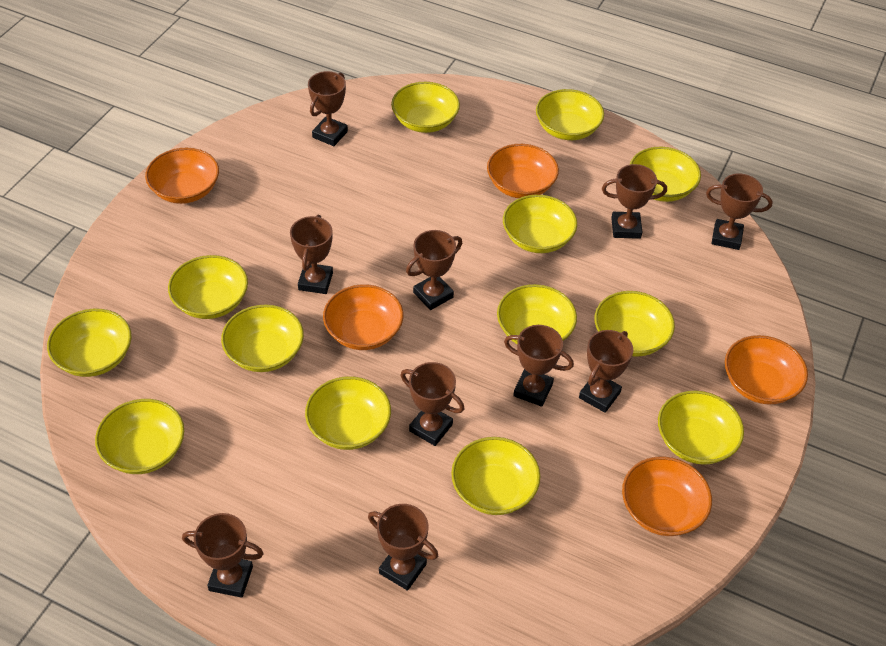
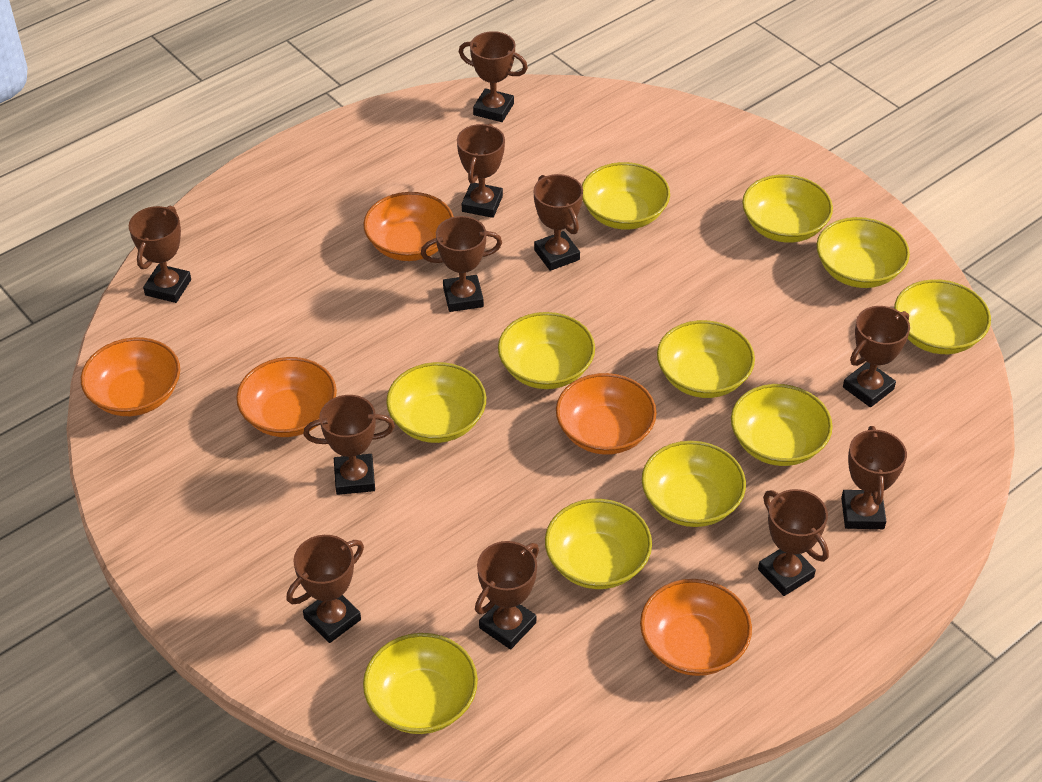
brown trophy: [182,513,264,598] [290,215,333,294] [308,71,348,146] [368,504,438,591] [401,362,464,446] [406,230,462,310] [504,325,574,407] [579,330,633,413] [602,164,667,239] [706,173,773,250] = 10 -> [129,206,191,303] [287,535,364,643] [304,395,395,495] [421,216,502,312] [457,124,505,218] [459,31,528,122] [475,541,539,649] [534,174,583,271] [758,489,829,596] [841,426,907,529] [843,306,910,407] = 11
yellow bowl: [47,309,131,377] [95,399,184,474] [168,255,248,319] [221,304,304,372] [305,376,391,450] [391,82,460,133] [451,437,540,515] [497,284,577,344] [503,195,577,253] [536,89,604,140] [595,291,675,357] [630,147,701,202] [658,391,744,465] = 13 -> [363,633,478,734] [386,362,486,443] [498,312,595,389] [545,499,652,589] [582,162,670,230] [642,441,746,527] [657,320,755,398] [731,384,833,466] [742,174,833,243] [816,217,910,288] [894,279,991,354] = 11

